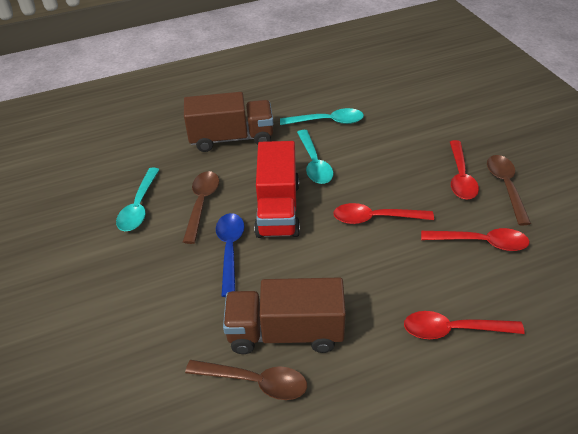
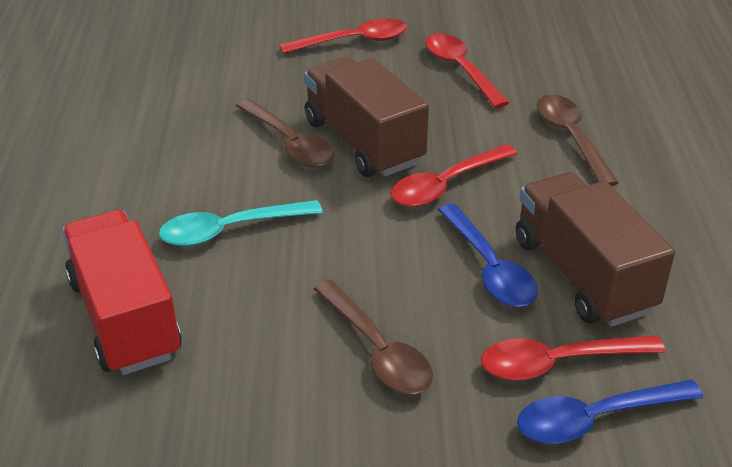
blue spoon: [216,213,244,297] = 1 -> [438,204,538,307] [517,380,703,444] = 2
turquoise spoon: [116,168,160,231] [280,108,364,125] [297,130,333,184] = 3 -> [159,200,323,246] = 1

